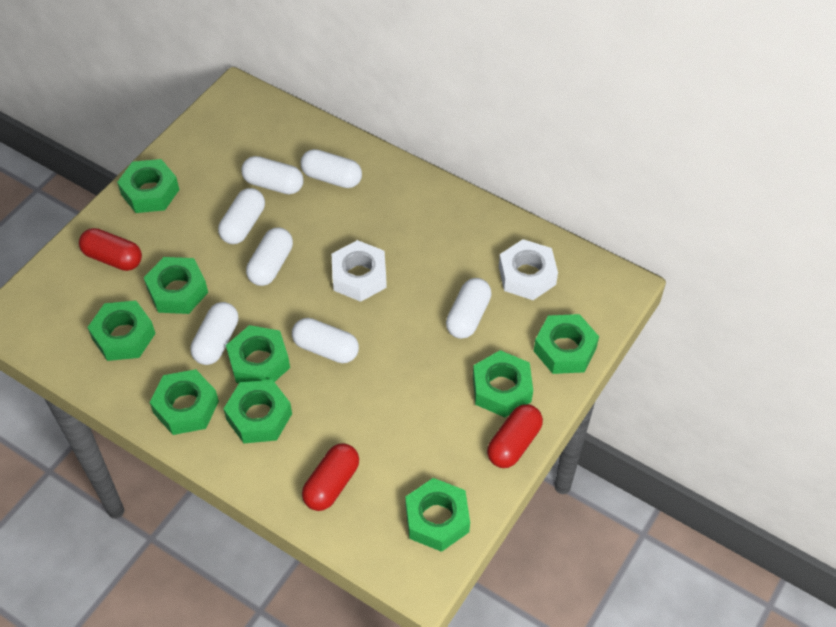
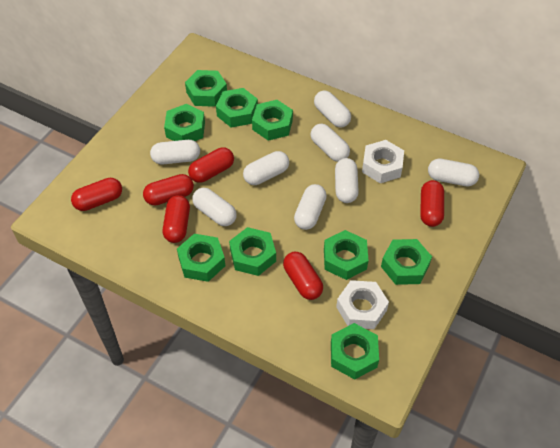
red capsule: [79,228,142,271] [302,443,359,511] [487,404,543,468] = 3 -> [71,178,122,211] [143,174,194,206] [163,195,190,243] [188,147,234,183] [283,252,323,300] [420,180,444,227] = 6
white capsule: [190,302,238,365] [218,188,265,244] [241,156,303,194] [246,228,293,286] [292,318,359,363] [301,149,362,188] [446,278,492,339] = 7 -> [150,140,200,165] [192,188,237,226] [243,151,289,185] [294,184,327,230] [310,124,350,162] [314,90,351,128] [335,158,359,203] [428,159,479,186] = 8

